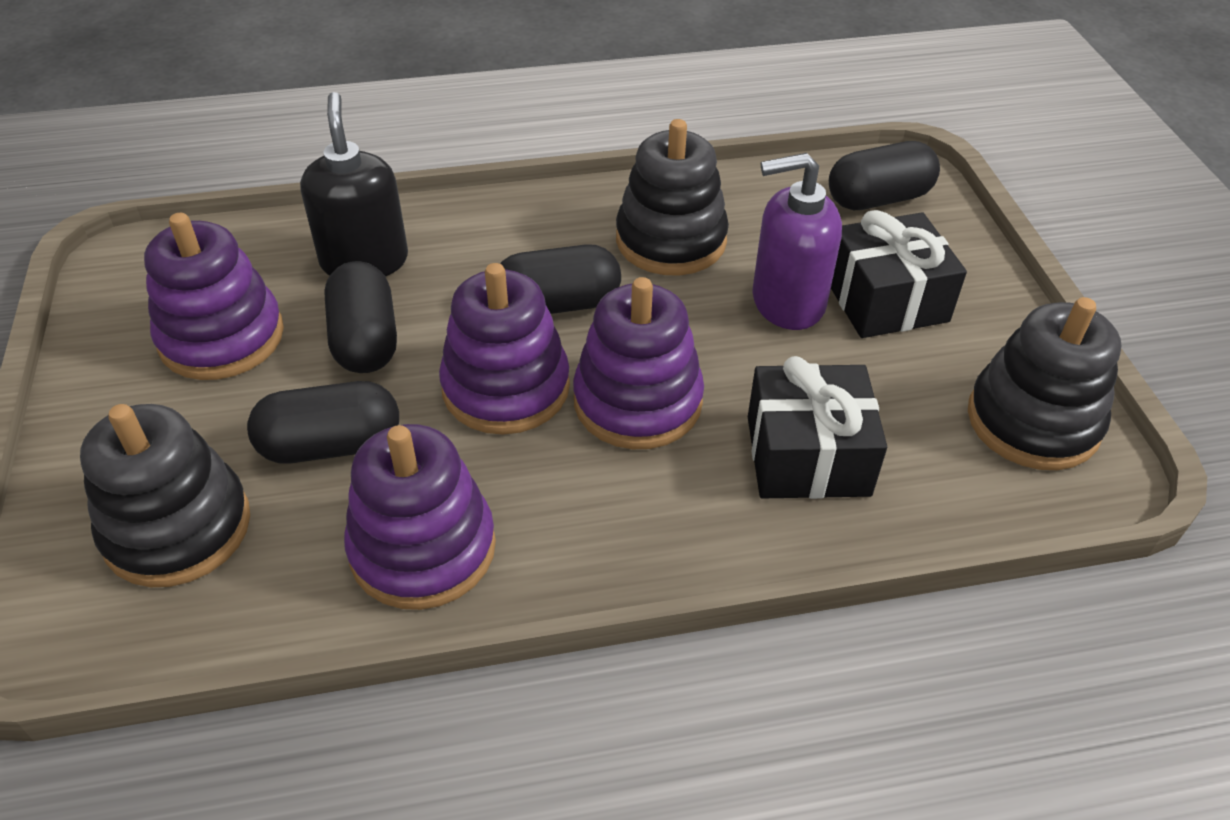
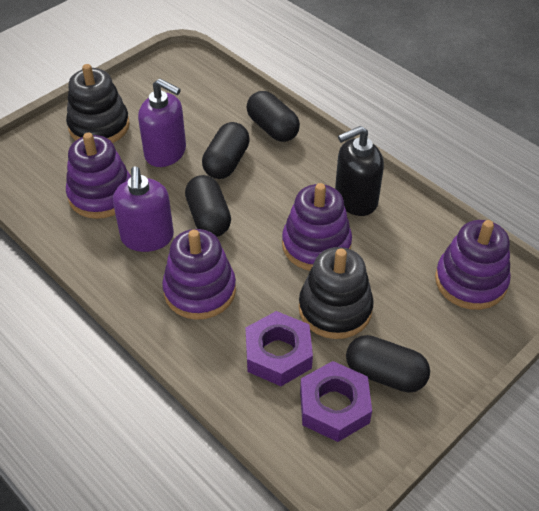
black gift: [748,356,887,499] [831,210,967,338] = 2 -> none = 0
black stacking toy: [80,404,250,587] [616,119,729,275] [968,297,1121,470] = 3 -> [66,64,130,143] [299,247,374,339] = 2
purple nut: none = 0 -> [246,311,313,386] [300,361,372,442] = 2
purple soap dispenser: [752,153,842,330] = 1 -> [113,166,174,252] [138,79,186,167] = 2

